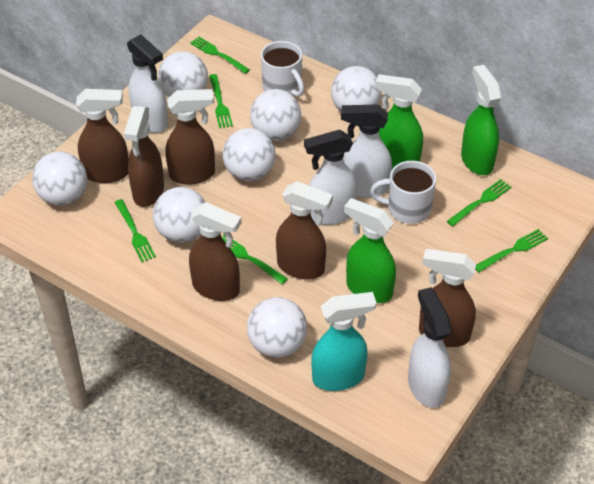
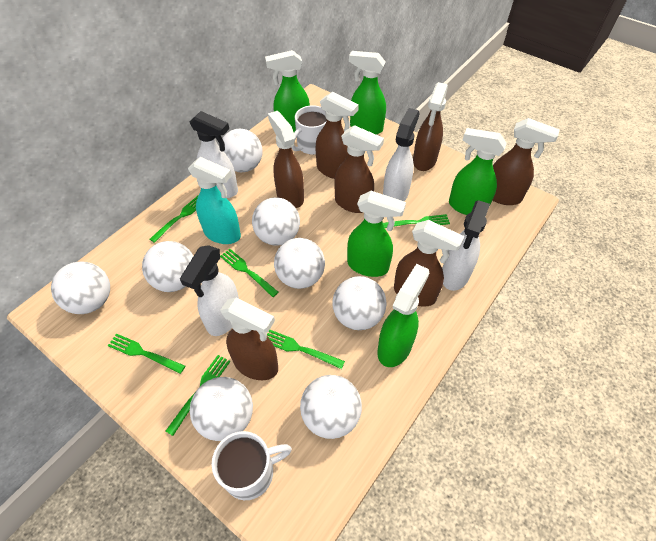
brown spray bottle: [76,89,129,183] [124,106,164,207] [165,89,215,185] [189,202,242,301] [276,181,333,279] [419,249,476,347] = 6 -> [220,298,278,380] [268,111,304,208] [315,92,359,179] [334,125,384,213] [394,220,464,307] [413,82,448,171] [492,118,560,205] = 7
green spray bottle: [344,198,396,303] [375,74,423,169] [461,65,502,175] = 3 -> [265,50,310,132] [347,191,406,277] [349,51,386,135] [377,264,429,367] [449,128,507,215] = 5
white ball: [32,152,87,206] [153,187,205,243] [158,51,208,97] [223,128,276,181] [247,297,307,358] [250,89,301,141] [331,66,381,111] = 7 -> [51,262,110,314] [142,241,193,292] [190,377,253,441] [222,129,263,172] [252,197,300,246] [274,238,325,289] [300,375,362,439] [332,276,387,330] = 8

